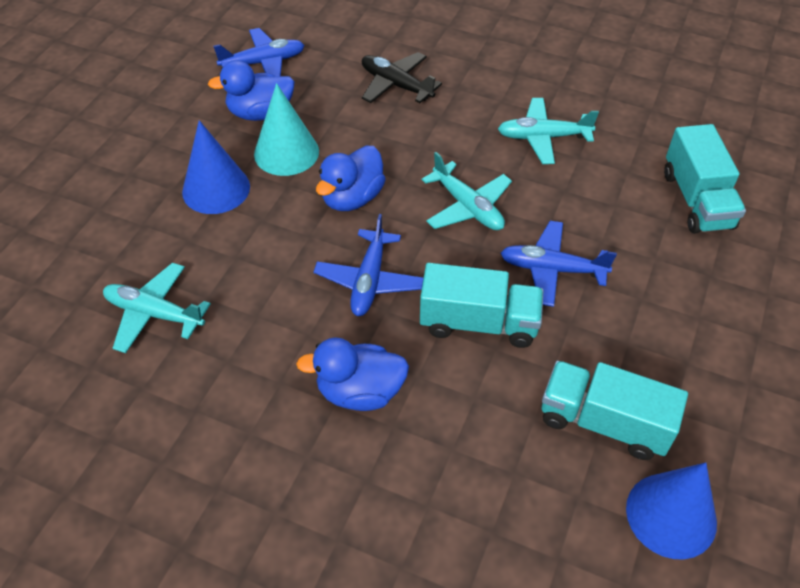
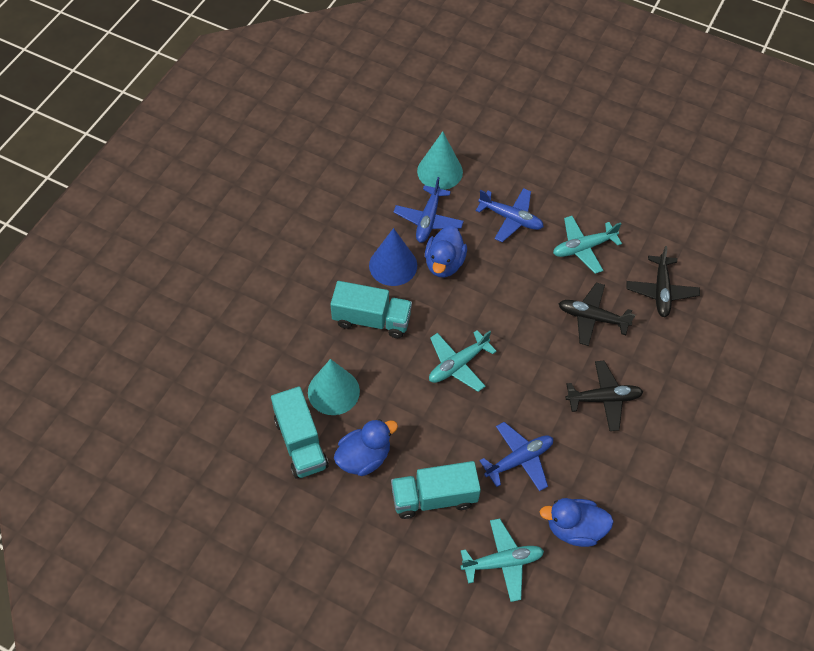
black plane: [362,52,442,103] = 1 -> [558,283,635,346] [566,361,643,431] [626,246,700,317] = 3
blue cone: [182,120,250,214] [626,463,717,559] = 2 -> [369,228,417,286] = 1
turquoise cone: [254,83,319,176] = 1 -> [308,359,360,415] [417,132,463,190] = 2

